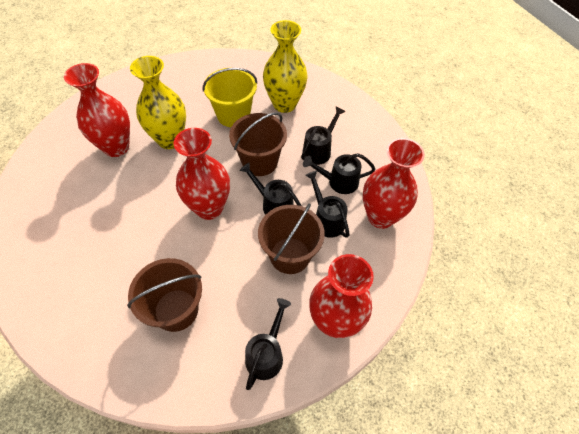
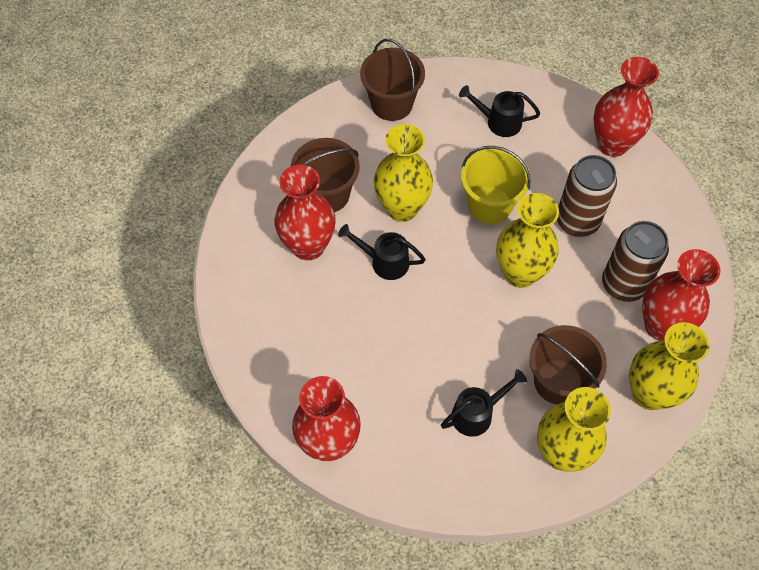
black watering can: [240,163,302,215] [245,298,291,390] [301,106,346,165] [303,153,375,194] [305,171,350,238] = 5 -> [338,224,426,280] [441,369,527,437] [459,85,540,137] = 3
brown can: none = 0 -> [557,155,617,237] [602,221,669,302] = 2
yellow vase: [130,56,186,149] [263,20,308,113] = 2 -> [374,124,433,222] [496,193,559,288] [537,387,611,472] [629,322,709,410] = 4

